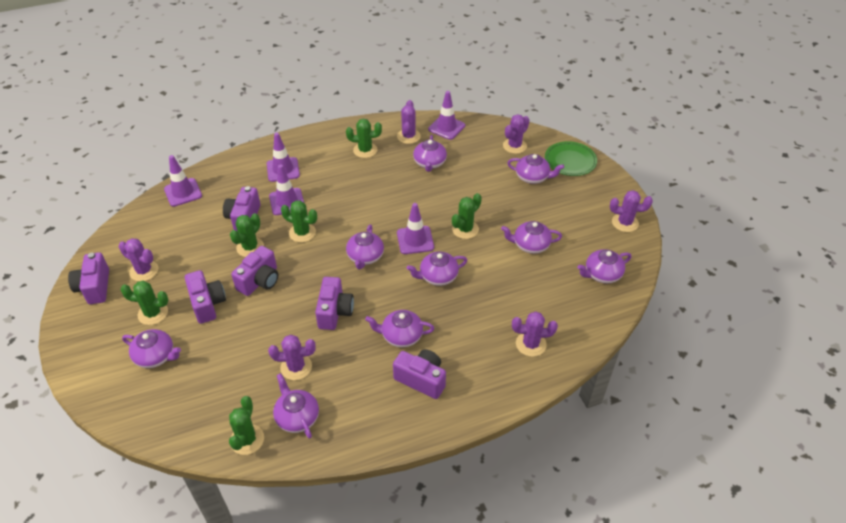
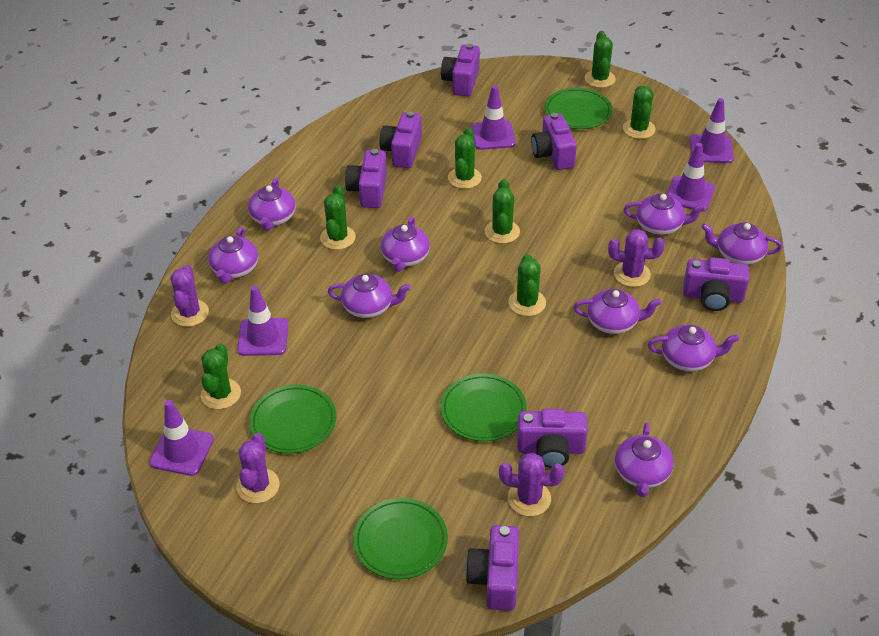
green cactus: [120,281,168,325] [229,396,264,455] [230,213,264,257] [281,200,317,242] [346,118,382,158] [452,193,482,239] = 6 -> [201,343,241,409] [320,185,356,250] [448,127,482,189] [484,179,520,244] [508,254,546,316] [585,31,616,88] [623,85,655,139] = 7
green plate: [545,141,597,176] = 1 -> [249,385,337,454] [353,498,448,580] [440,373,527,442] [545,88,612,129] = 4
purple cactus: [119,238,158,281] [268,335,316,380] [397,100,421,144] [503,114,529,154] [512,311,558,357] [610,190,653,232] = 6 -> [170,265,209,327] [236,433,280,503] [499,453,564,516] [608,229,665,287] = 4
purple camera: [68,252,109,304] [185,270,226,324] [223,186,260,231] [231,246,278,296] [315,277,354,330] [393,349,446,399] = 6 -> [345,149,387,208] [380,111,422,168] [441,44,480,97] [465,525,519,611] [517,409,588,468] [531,113,577,170] [683,257,749,311] = 7

